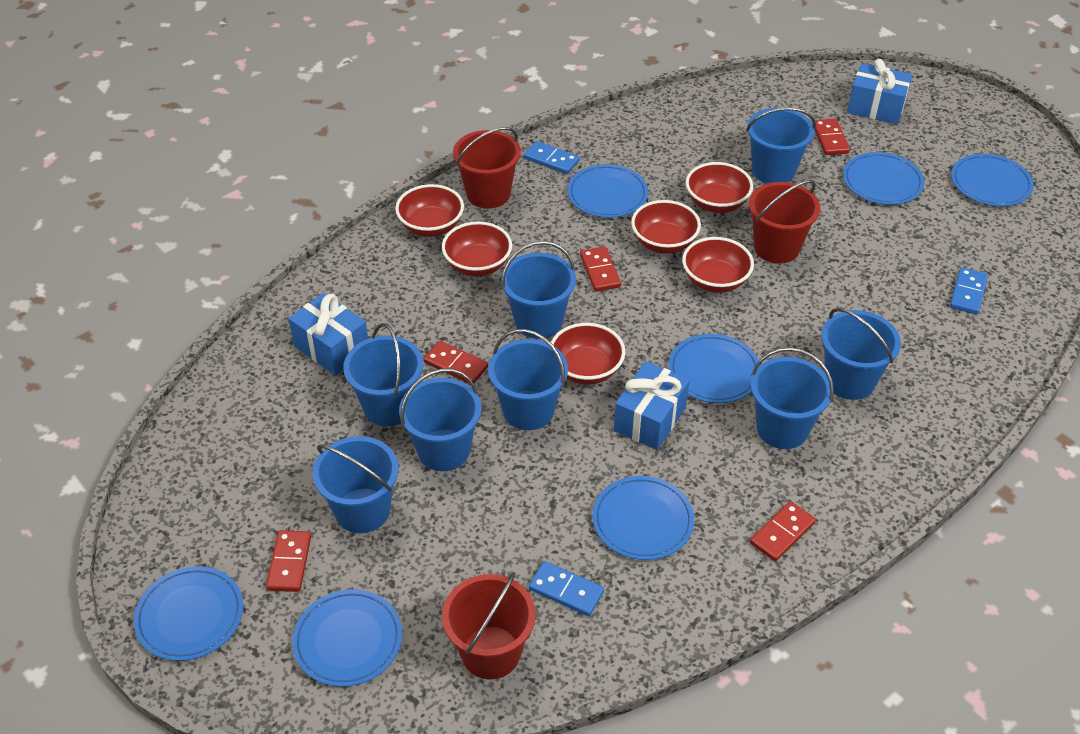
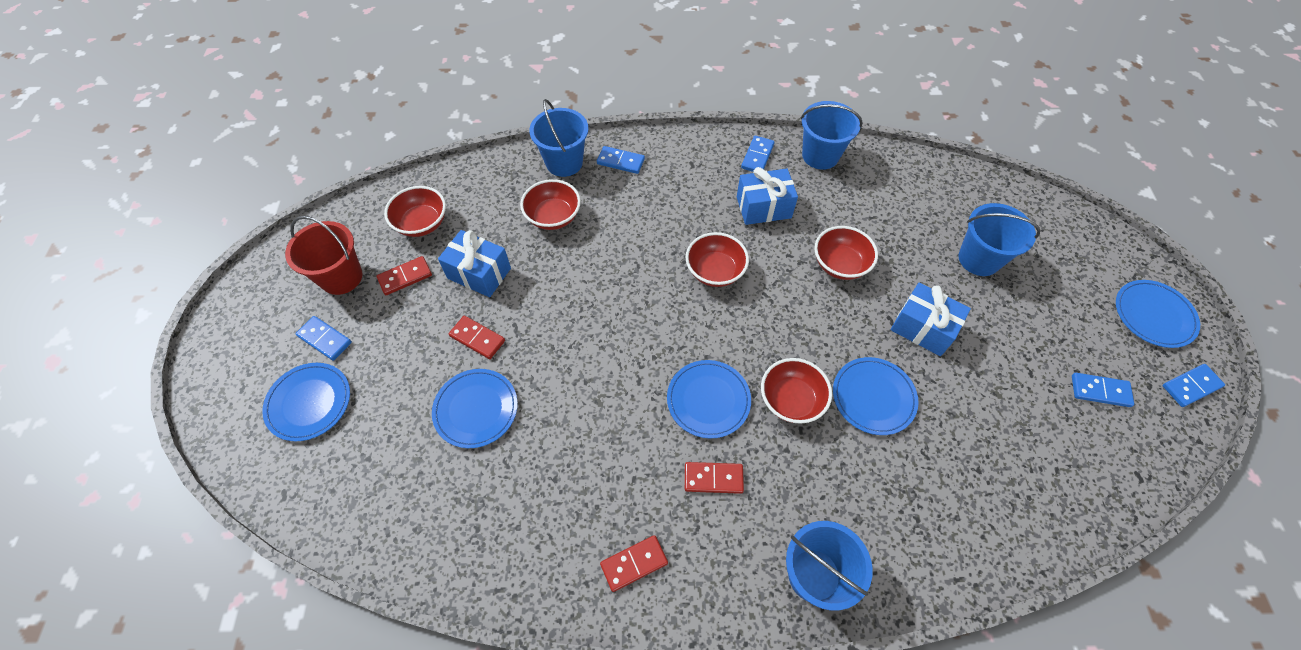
blue bucket: [313,436,399,533] [343,323,423,427] [399,369,481,471] [488,329,568,430] [501,241,576,339] [746,107,816,184] [751,347,834,449] [821,308,901,400] = 8 -> [529,99,589,177] [786,521,873,611] [800,101,863,170] [959,203,1040,276] = 4
blue domino: [524,141,580,174] [529,561,604,616] [950,267,988,315] = 3 -> [295,316,352,361] [597,146,645,174] [741,136,775,172] [1072,373,1134,407] [1162,364,1225,407] = 5
blue plate: [134,566,243,661] [292,589,402,687] [567,164,648,218] [593,476,694,560] [669,334,760,403] [843,152,924,205] [951,154,1034,206] = 7 -> [262,363,350,441] [432,369,518,448] [667,360,751,439] [833,357,919,435] [1116,280,1200,348] = 5
red bowl: [395,184,464,237] [442,221,512,276] [551,323,625,385] [631,200,701,253] [682,237,754,293] [685,162,753,213] = 6 -> [384,186,446,237] [520,179,581,230] [686,232,749,287] [761,358,832,424] [814,226,878,280] = 5
red bucket: [442,572,536,679] [453,127,521,209] [749,180,820,264] = 3 -> [285,216,363,295] = 1
red domino: [266,530,311,592] [424,341,488,384] [580,246,621,292] [750,501,816,561] [815,119,850,155] = 5 -> [377,256,432,295] [449,316,505,359] [600,535,668,592] [685,462,744,494] = 4

